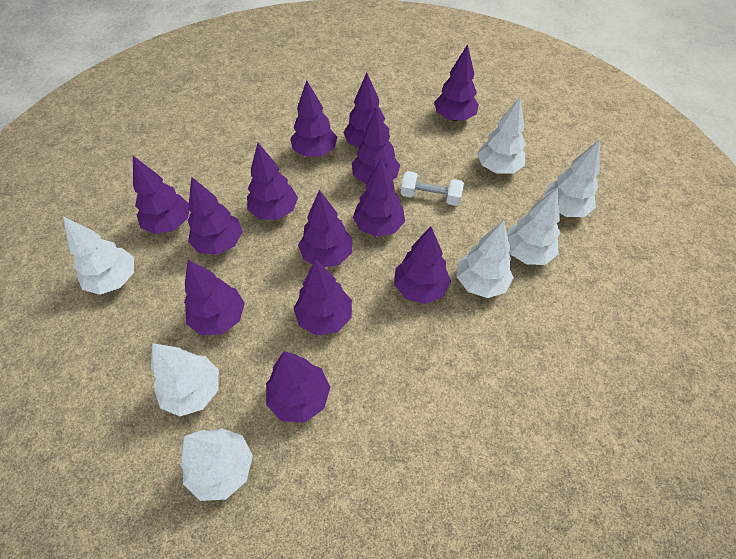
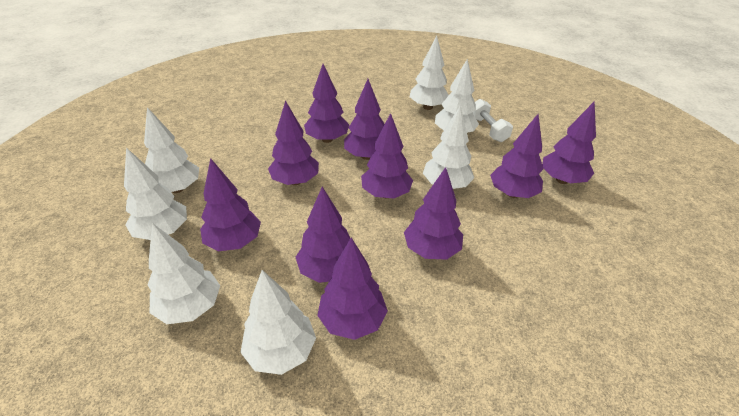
purple tree: [133,156,189,234] [184,260,245,335] [188,177,243,255] [247,143,298,220] [266,351,330,423] [290,80,337,157] [293,259,352,335] [298,190,352,267] [343,73,389,148] [352,108,400,184] [353,159,405,237] [394,226,451,304] [434,44,479,121] = 13 -> [200,158,261,251] [268,100,319,185] [296,187,350,283] [304,64,349,143] [317,238,388,340] [344,79,385,160] [361,113,413,198] [404,167,463,260] [490,114,544,198] [542,101,596,184] = 10

